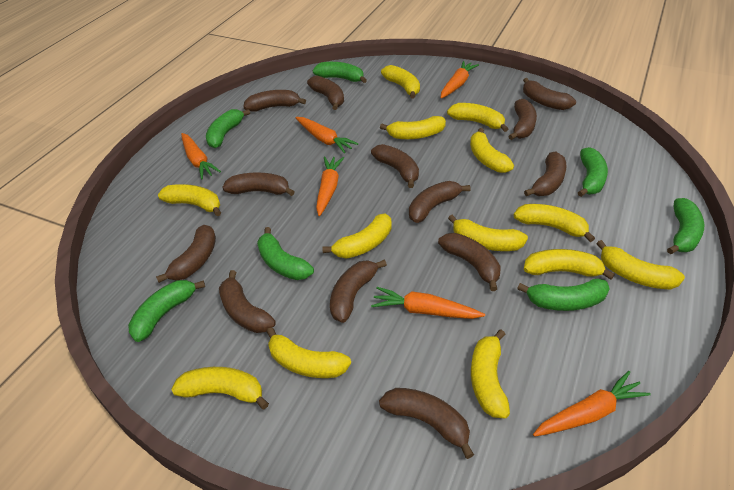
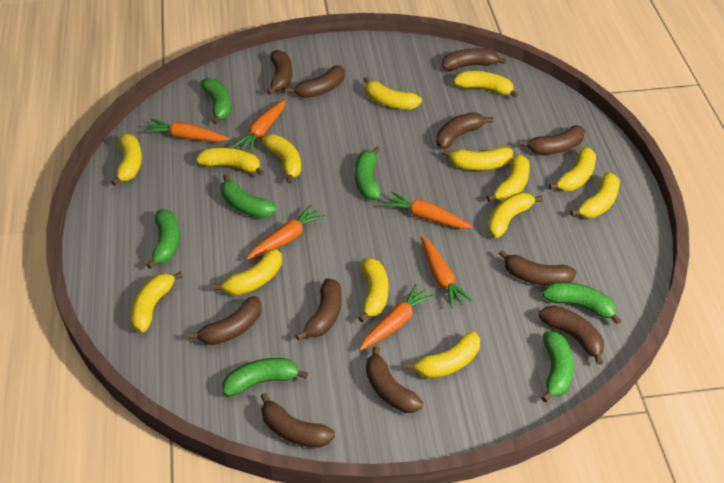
brown banana: [156,225,216,283] [219,270,276,333] [222,173,295,196] [243,90,306,112] [307,76,344,110] [330,260,387,323] [371,144,419,188] [379,388,474,459] [409,181,471,223] [438,233,501,291] [508,99,537,140] [523,78,576,110] [524,151,566,196] = 13 -> [188,296,262,345] [261,393,335,448] [266,50,292,95] [287,65,345,98] [295,278,342,340] [366,346,423,413] [436,112,493,149] [442,48,506,71] [499,250,576,286] [520,125,585,155] [539,306,604,365] = 11
yellow banana: [158,184,221,216] [171,367,269,409] [266,327,351,378] [322,214,392,258] [380,116,446,139] [381,65,420,99] [447,103,508,132] [448,215,528,251] [470,128,514,173] [471,329,510,419] [514,204,595,242] [524,249,615,279] [596,240,685,290] = 13 -> [111,133,142,186] [130,272,183,332] [196,147,265,176] [213,249,282,295] [262,134,301,184] [358,258,388,322] [363,77,422,109] [405,332,480,378] [442,147,513,170] [453,71,519,98] [487,154,530,201] [488,193,543,238] [549,147,596,191] [570,172,620,218] = 14

